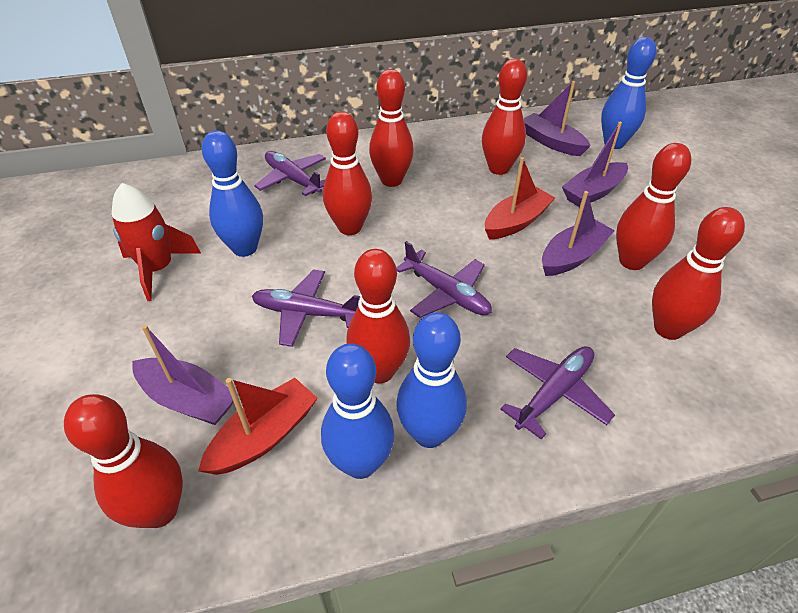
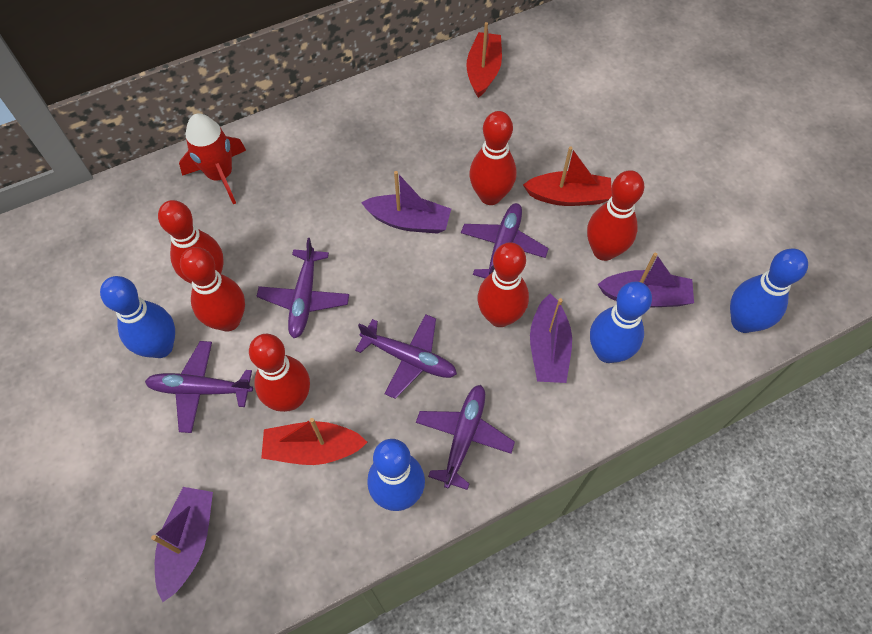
purple plane: [252,269,360,347] [254,151,326,196] [396,241,492,318] [500,346,615,439] = 4 -> [145,341,253,433] [256,238,349,338] [355,314,457,399] [416,385,515,490] [461,203,549,279] = 5
red boat: [198,378,318,475] [485,157,555,240] = 2 -> [261,418,367,465] [466,22,502,98] [523,146,612,206] = 3
red bowling pin: [64,394,183,528] [323,111,372,235] [346,249,410,384] [369,69,414,187] [482,59,527,175] [616,143,691,270] [652,207,745,340] = 7 -> [158,200,224,284] [180,247,245,331] [249,334,310,412] [469,111,516,205] [477,242,529,327] [587,170,644,261] = 6

